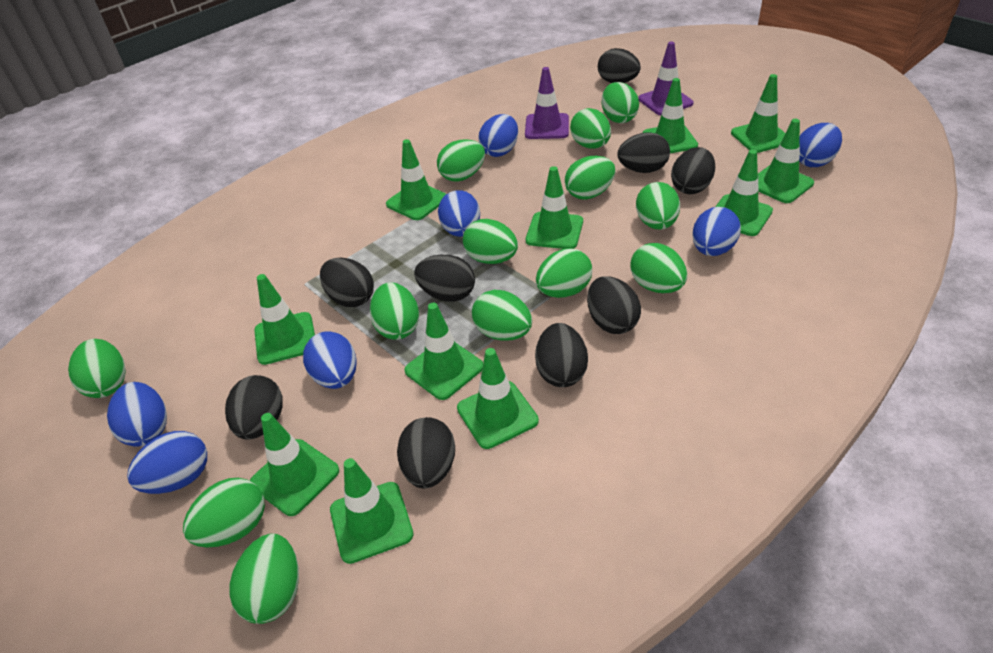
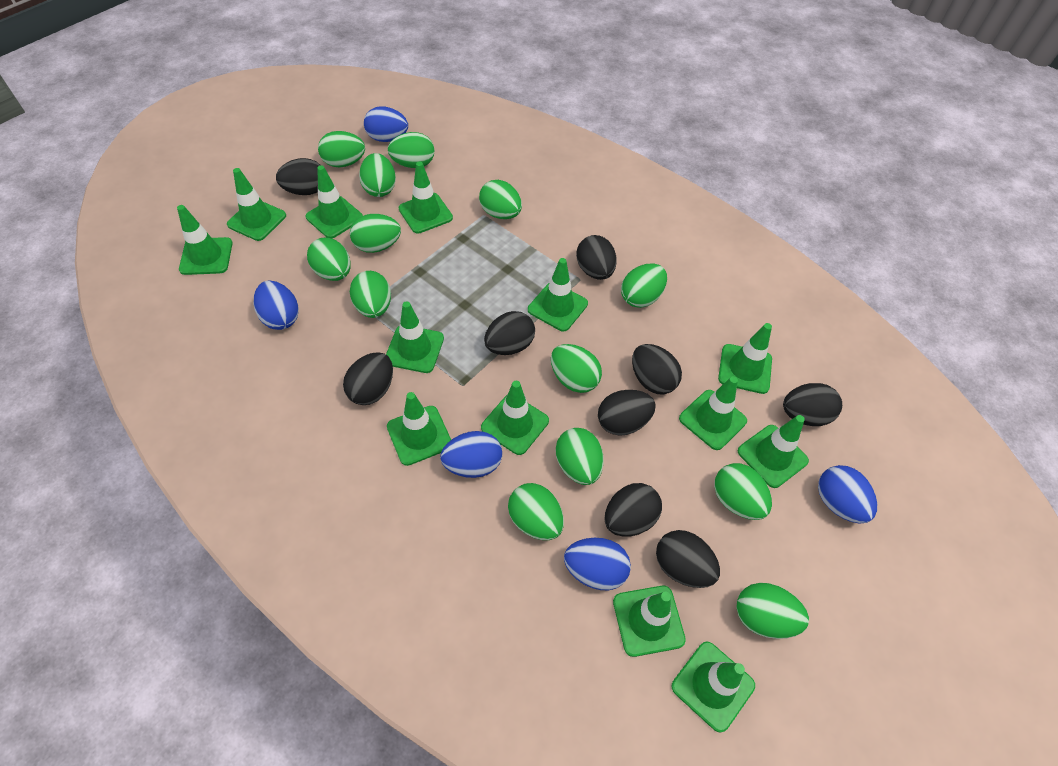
blue egg: [107,382,167,447] [127,431,207,494] [303,331,357,389] [438,190,480,237] [478,114,518,157] [692,207,741,256] [799,123,842,167] = 7 -> [254,281,299,330] [364,106,408,142] [440,431,502,478] [564,538,631,590] [818,465,877,523] = 5
green traffic cone: [250,413,339,516] [254,274,315,365] [330,458,414,564] [386,139,446,220] [404,303,483,400] [457,348,539,449] [526,166,583,249] [643,78,698,153] [715,149,773,236] [731,74,785,153] [758,119,814,203] = 11 -> [177,205,233,275] [227,168,286,241] [305,165,363,238] [386,301,444,373] [387,392,451,466] [399,162,453,234] [481,381,549,455] [528,258,588,331] [613,586,686,657] [672,642,755,733] [679,376,747,450] [718,323,772,394] [738,415,809,488] = 13
purple traffic cone: [525,67,569,139] [638,41,693,115] = 2 -> none = 0

